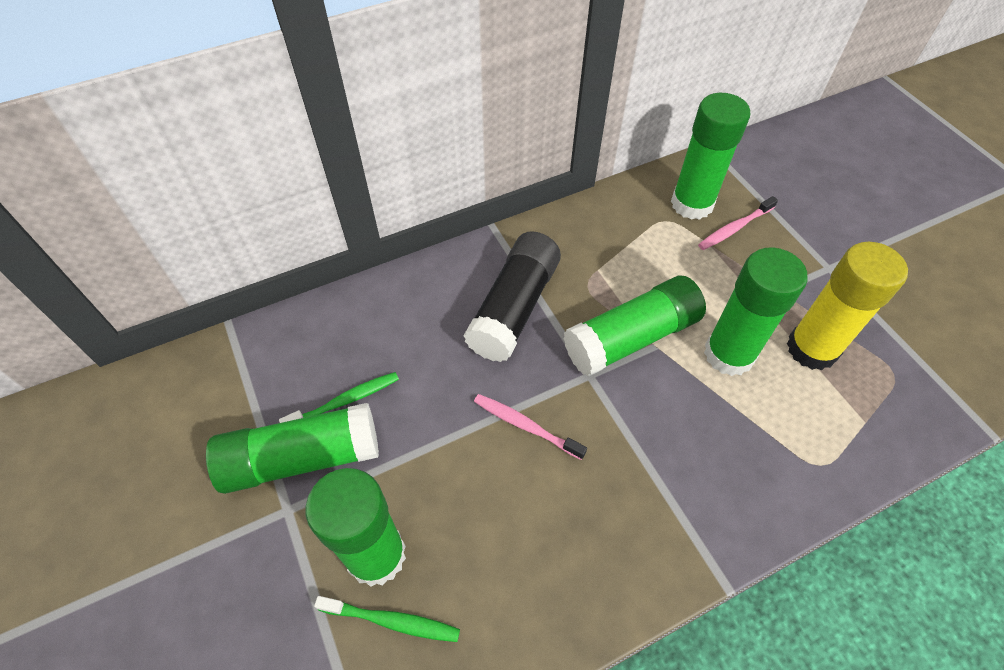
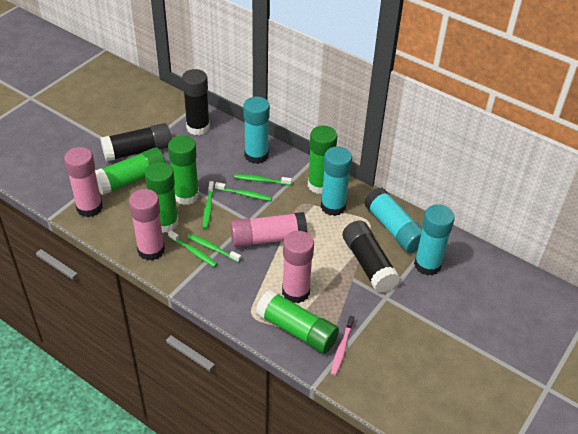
black glue stick: [463,231,561,362] = 1 -> [100,123,172,162] [182,69,210,135] [342,220,400,293] = 3
green toothbrush: [279,372,399,423] [314,596,460,642] = 2 -> [168,230,217,267] [187,234,241,263] [203,181,214,229] [215,182,272,201] [234,174,292,185] = 5
pink glue stick: none = 0 -> [64,147,103,217] [129,189,165,261] [230,212,307,248] [282,231,314,303] = 4
pink toothbrush: [474,394,587,460] [698,196,778,250] = 2 -> [331,316,354,376] = 1
turquoise glue stick: none = 0 -> [243,97,270,164] [321,147,352,216] [364,188,422,253] [414,204,455,276] = 4
yellow glue stick: [787,242,908,370] = 1 -> none = 0

